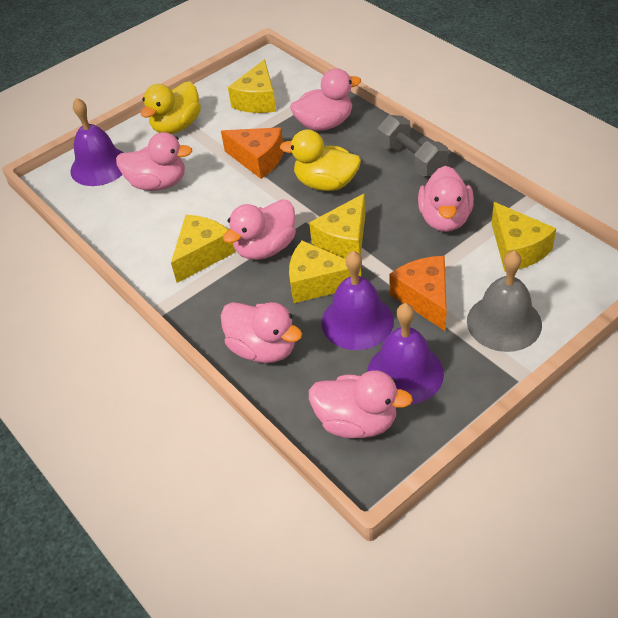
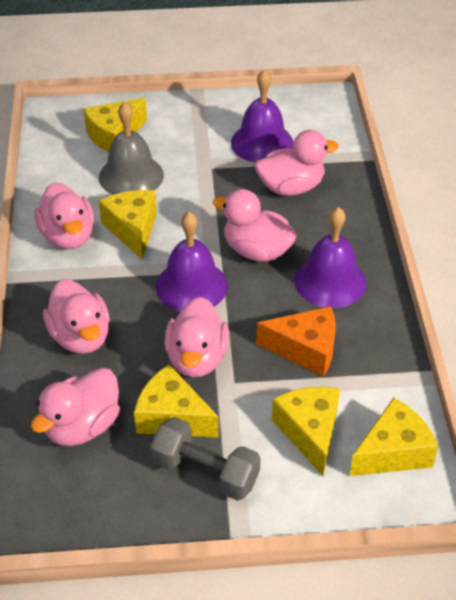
orange cheese: [221,127,283,179] [389,256,447,331] = 2 -> [256,306,336,377] = 1
yellow duck: [141,81,201,134] [280,129,361,191] = 2 -> none = 0

